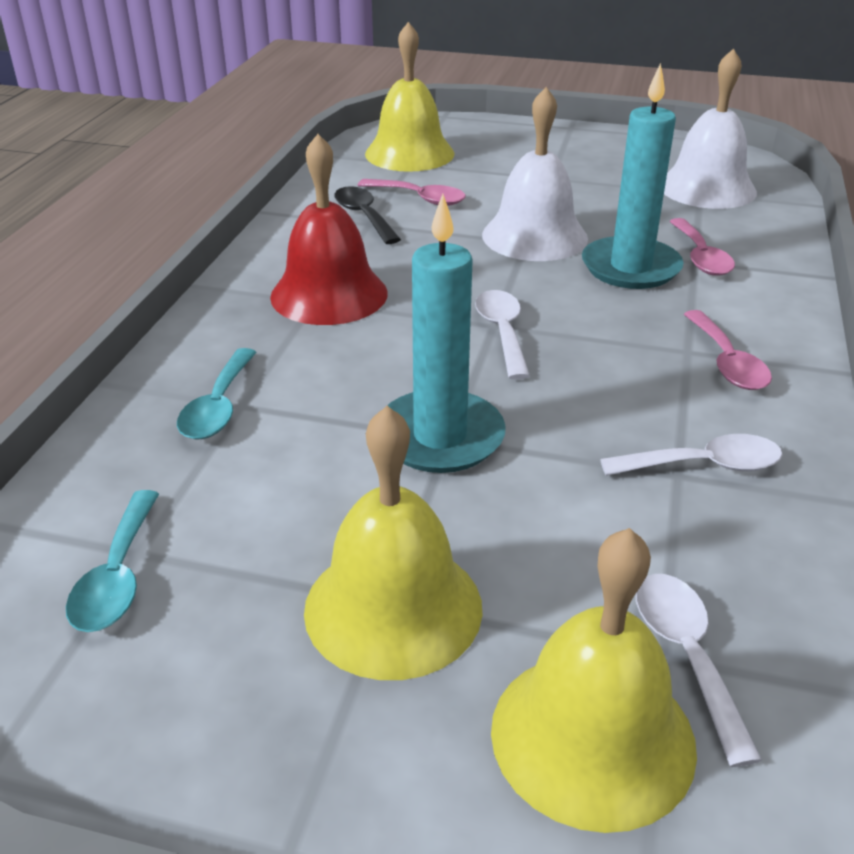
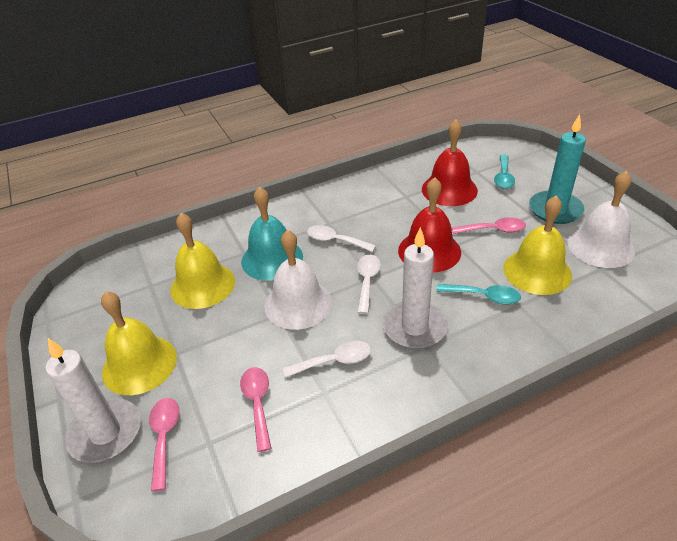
black spoon: [334,186,401,244] = 1 -> none = 0
red bell: [270,134,388,325] = 1 -> [398,177,461,273] [422,119,478,206] = 2
turquoise bell: none = 0 -> [241,187,303,281] = 1
turquoise candle: [387,194,506,473] [582,63,684,289] = 2 -> [529,114,586,224] = 1
white candle: none = 0 -> [46,338,141,463] [383,227,448,349] = 2

